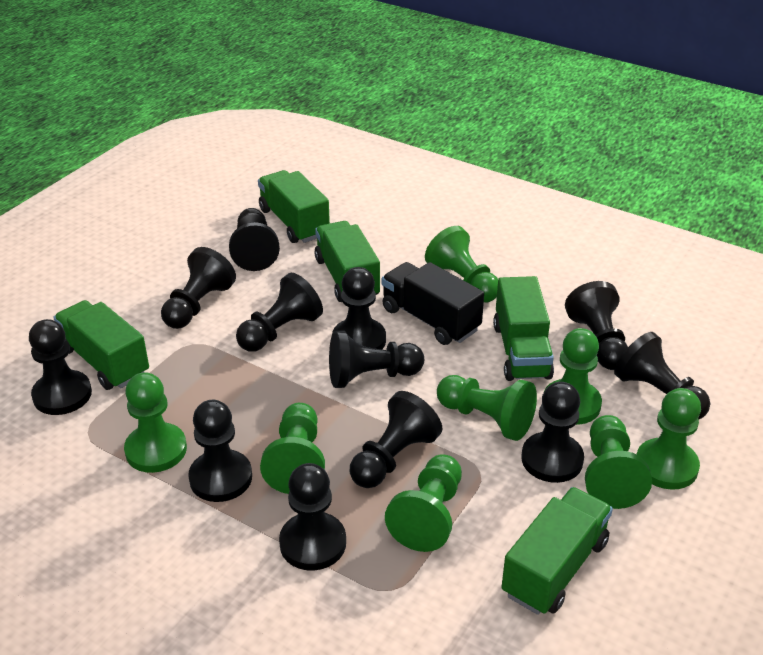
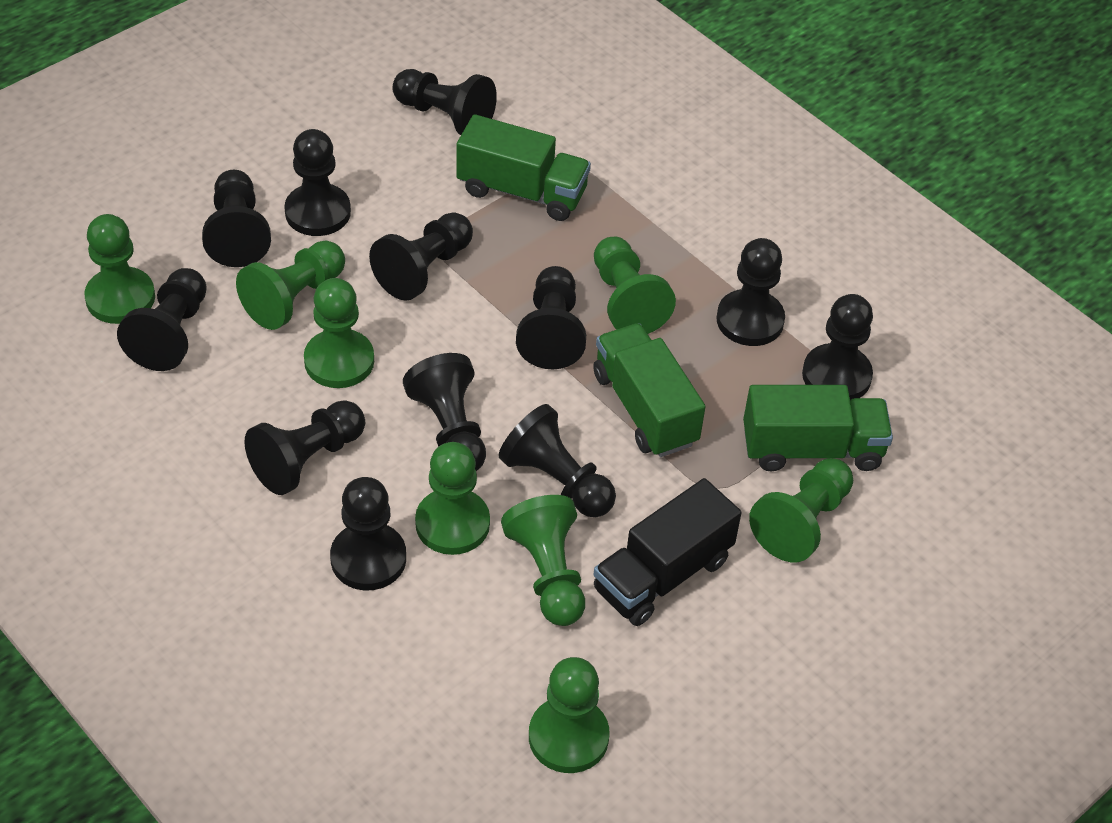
green truck: [53,300,149,390] [258,170,330,243] [315,221,380,302] [493,276,554,381] [502,487,613,615] = 5 -> [456,114,591,221] [593,323,705,457] [743,385,893,471] = 3

